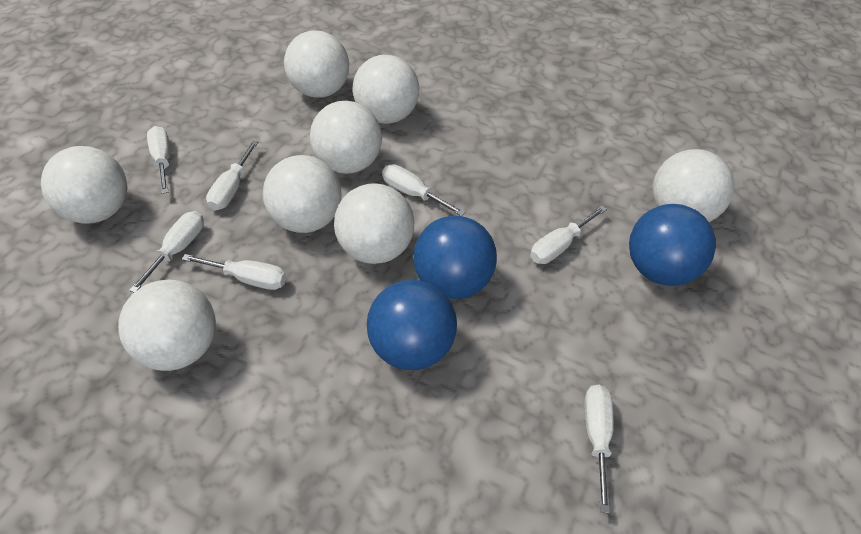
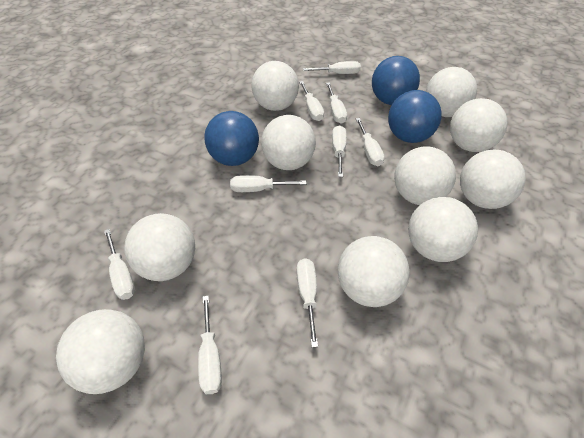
white ball: [41,146,127,224] [118,280,216,371] [263,155,341,233] [284,30,349,98] [310,101,382,174] [334,183,414,264] [353,55,419,124] [653,149,734,222] = 8 -> [56,309,145,394] [124,213,195,281] [251,61,299,111] [261,115,316,170] [338,236,410,307] [394,146,456,205] [408,197,478,262] [426,67,477,117] [450,98,508,152] [460,150,526,209] = 10
white screwdriver: [129,211,204,292] [147,126,170,194] [182,254,286,290] [206,141,258,211] [382,164,465,216] [530,206,607,264] [584,385,614,514] = 7 -> [104,229,135,300] [198,295,222,394] [230,175,306,192] [297,258,318,348] [299,81,324,121] [303,61,361,74] [326,82,347,124] [332,125,347,177] [356,118,385,166] = 9

